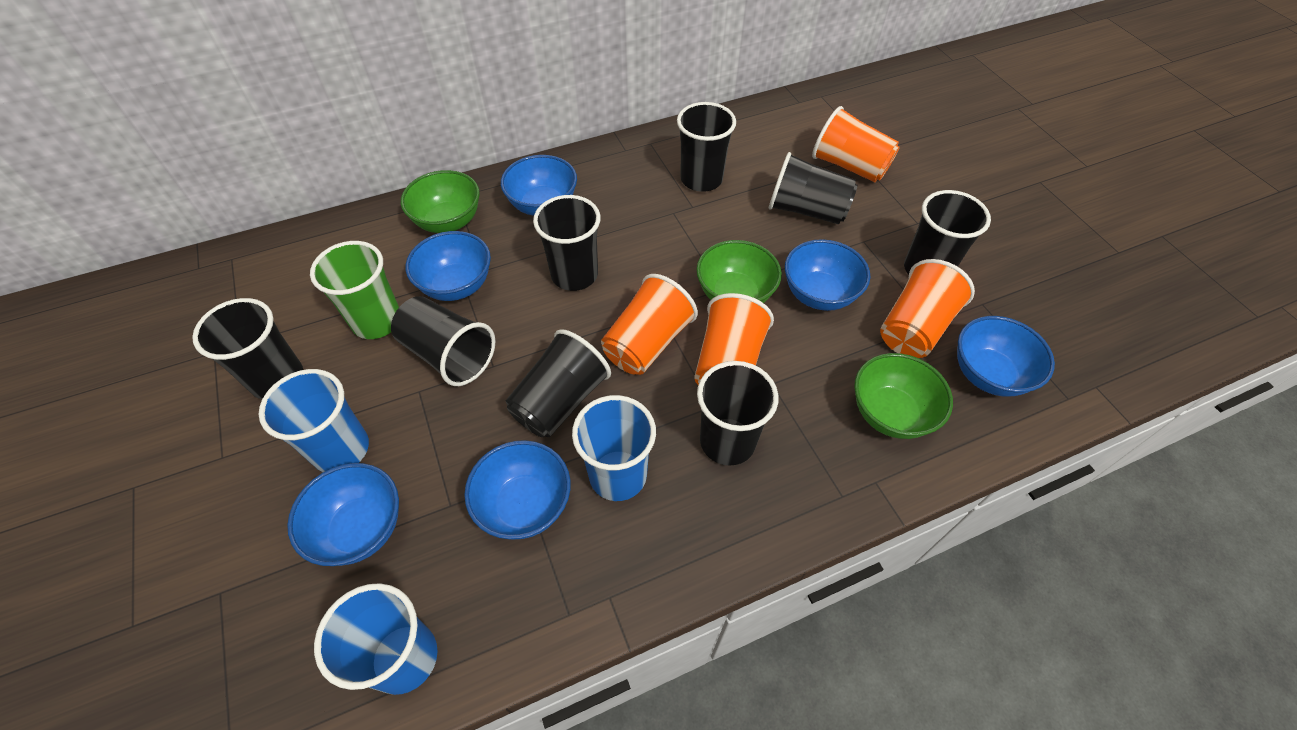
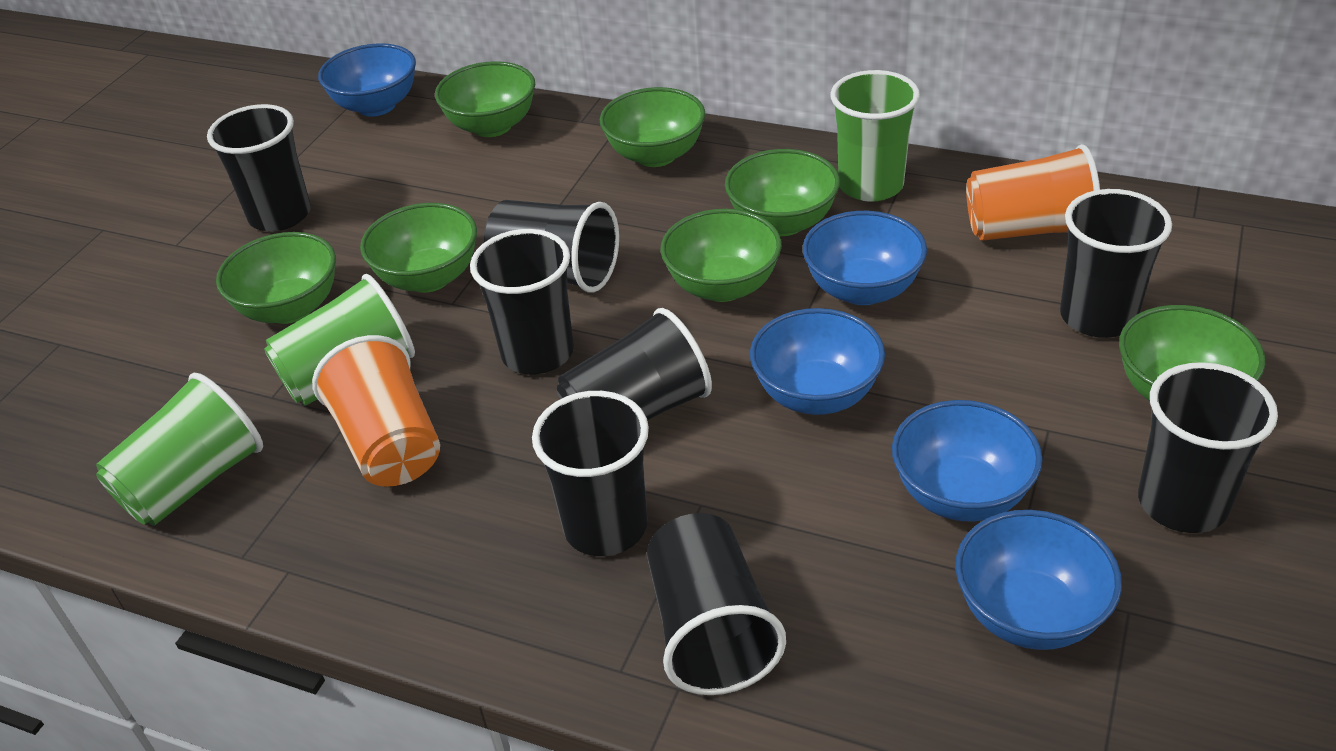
blue bowl: [287,463,399,566] [405,231,491,301] [464,440,571,540] [501,155,577,216] [785,239,870,311] [957,316,1055,396] = 6 -> [318,43,416,117] [750,308,885,415] [803,211,927,305] [892,400,1043,522] [955,510,1122,650] = 5
blue cup: [258,369,369,472] [314,583,438,695] [572,395,656,501] = 3 -> none = 0
green bowl: [401,170,480,233] [696,240,782,303] [854,353,953,439] = 3 -> [216,232,336,324] [360,203,477,293] [435,61,535,137] [600,87,705,167] [660,209,782,302] [725,149,840,236] [1119,305,1266,401] = 7
green cup: [310,241,399,339] = 1 -> [96,373,263,526] [264,274,415,406] [831,70,920,202] = 3
orange cup: [601,274,698,375] [694,293,774,385] [812,106,900,182] [880,259,975,358] = 4 -> [312,335,440,487] [966,144,1100,241] = 2

